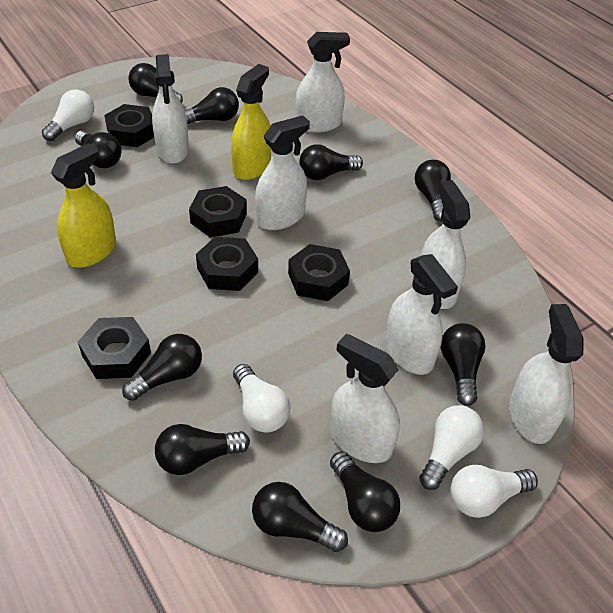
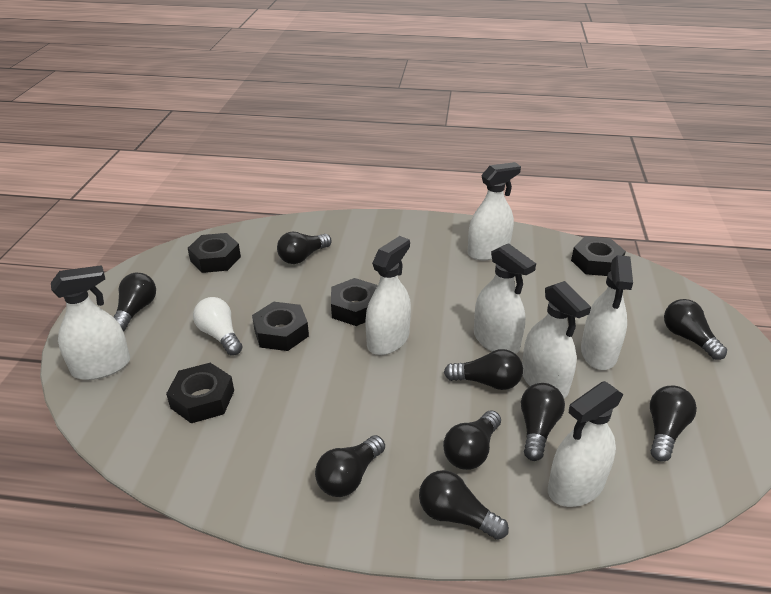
black light bulb: [75,130,122,168] [122,334,202,401] [129,63,183,104] [155,424,250,475] [184,87,239,124] [252,482,348,552] [299,144,363,180] [330,451,400,532] [415,160,451,221] [441,323,486,406] = 10 -> [114,273,156,332] [277,232,331,264] [315,435,385,497] [419,470,509,540] [443,410,501,470] [444,349,523,390] [521,383,565,461] [650,386,697,462] [664,299,727,360] = 9
white light bulb: [42,89,94,141] [233,364,290,433] [419,405,484,490] [450,465,538,518] = 4 -> [193,297,242,356] = 1
yellow spray bottle: [51,143,116,268] [231,64,271,180] = 2 -> none = 0

